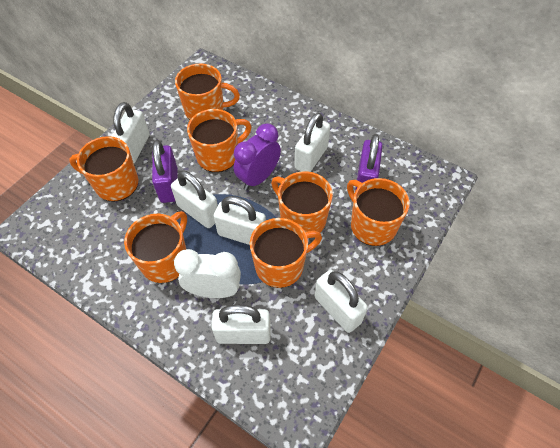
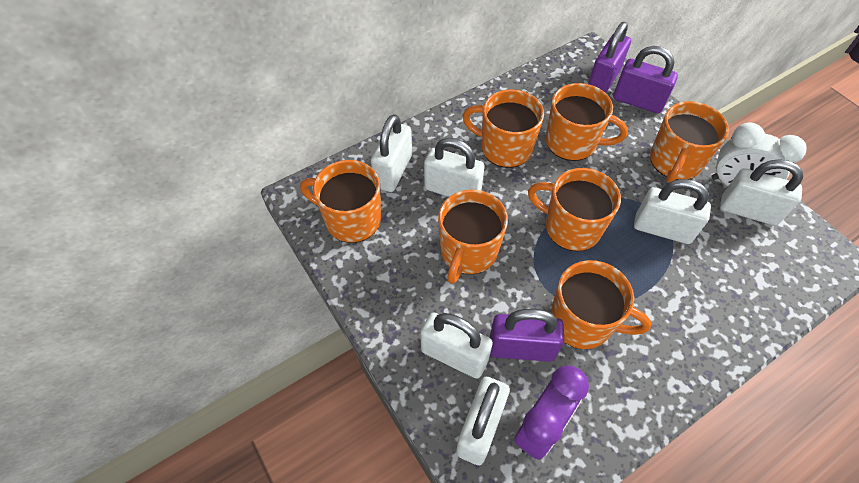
purple padlock: [152,140,178,203] [355,134,382,191] = 2 -> [489,309,564,362] [588,22,631,93] [613,46,678,114] = 3

